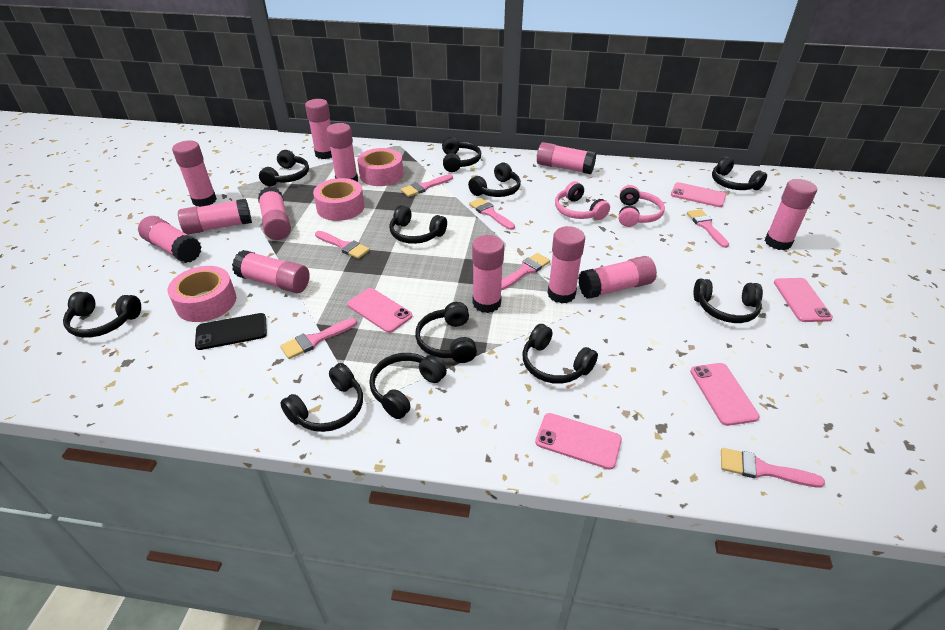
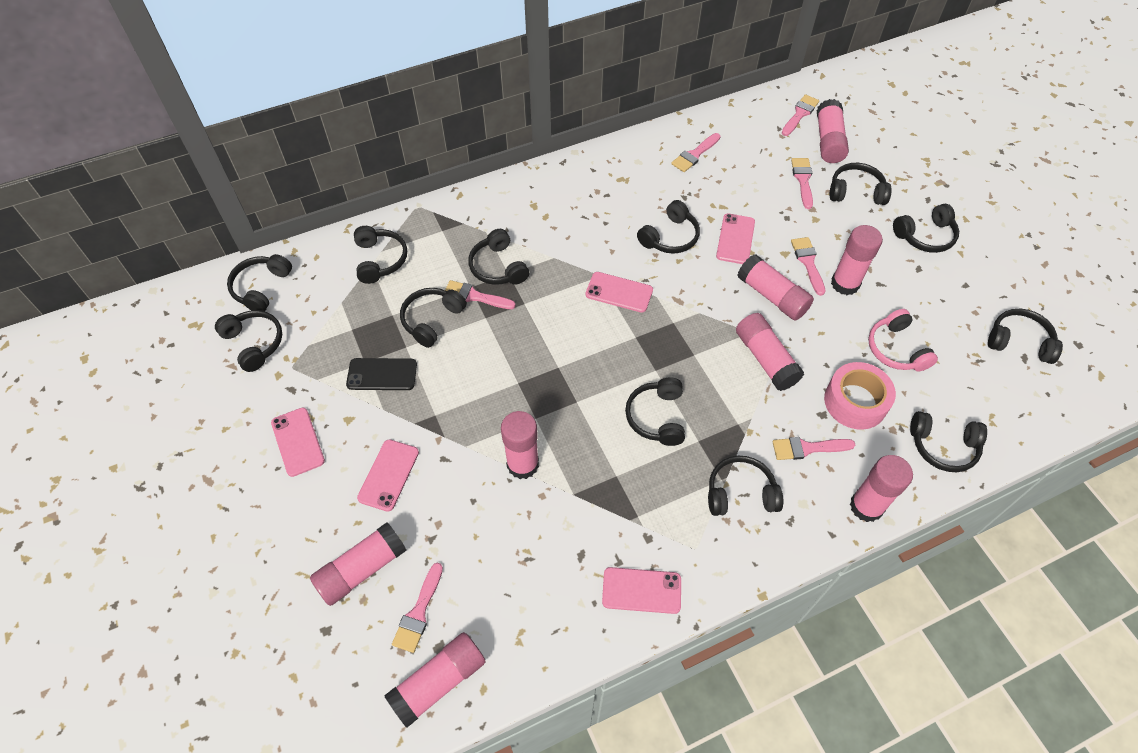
black headphones: [63,292,141,338] [259,150,309,186] [280,363,363,432] [369,353,447,419] [389,205,447,244] [415,302,477,363] [442,137,481,172] [468,163,521,197] [522,324,598,384] [693,279,763,323] [712,156,767,190] = 11 -> [215,310,282,372] [227,254,292,312] [354,226,407,284] [400,288,467,348] [468,229,529,285] [625,377,685,446] [637,200,700,254] [708,456,783,516] [830,163,892,205] [893,204,959,253] [910,411,987,472] [988,309,1063,364] = 12
pink glue stick: [138,216,202,263] [172,140,217,207] [178,198,252,235] [232,250,310,293] [258,187,291,240] [305,99,332,159] [326,123,358,182] [472,235,504,313] [537,142,596,174] [547,226,585,304] [578,256,657,299] [765,179,817,250] = 12 -> [310,522,407,606] [384,632,486,728] [501,411,539,479] [736,313,804,391] [737,255,814,320] [817,99,849,163] [831,225,883,295] [850,455,913,522] = 8
pink headphones: [555,181,610,220] [619,185,665,227] = 2 -> [868,309,938,371] = 1
pink tape: [168,266,236,322] [313,178,364,221] [357,148,403,186] = 3 -> [824,362,896,430] = 1

